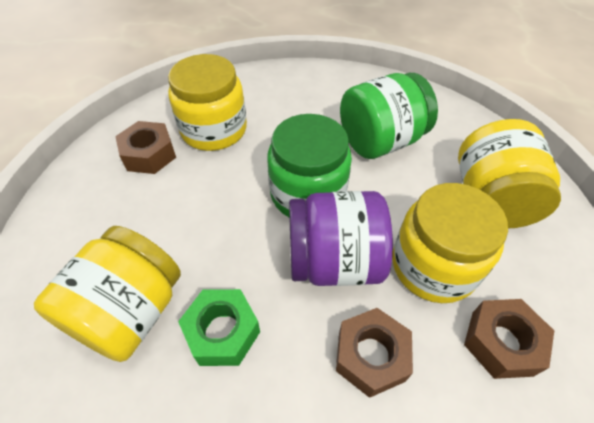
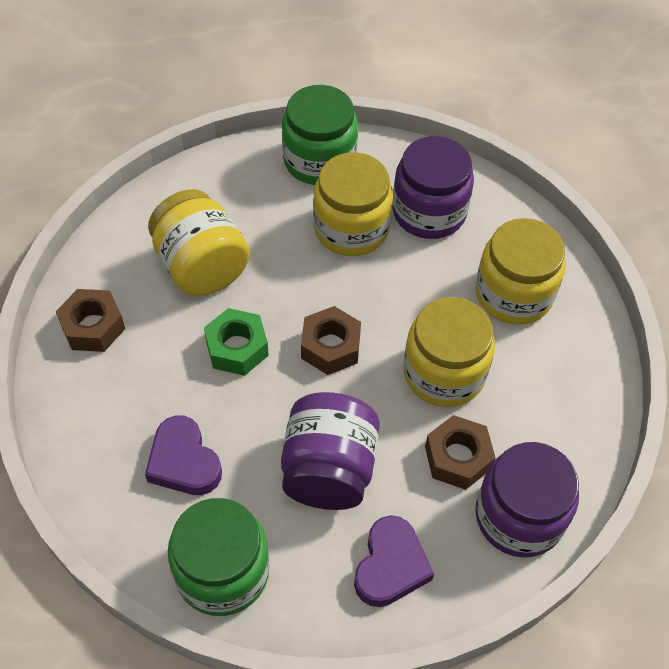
purple heart: none = 0 -> [145,416,222,495] [354,515,434,607] = 2
purple jar: [289,191,393,286] = 1 -> [281,392,380,510] [393,136,474,239] [475,442,579,557] = 3

